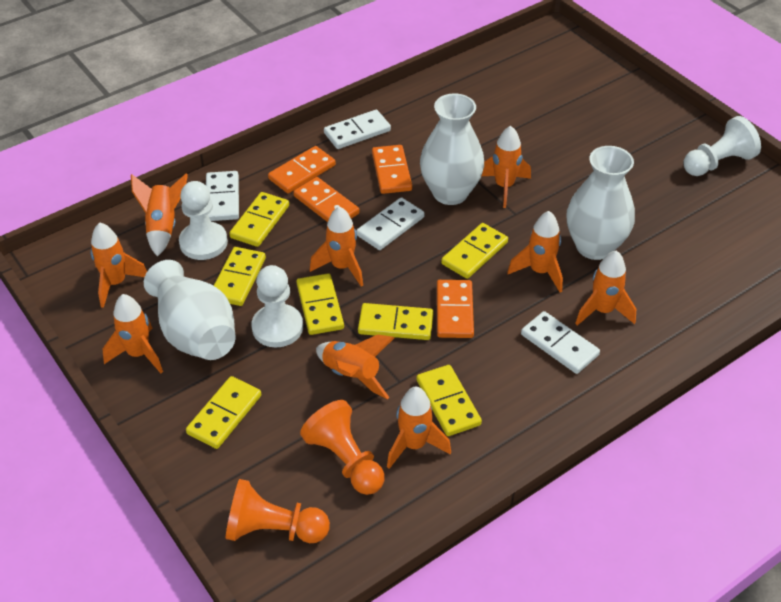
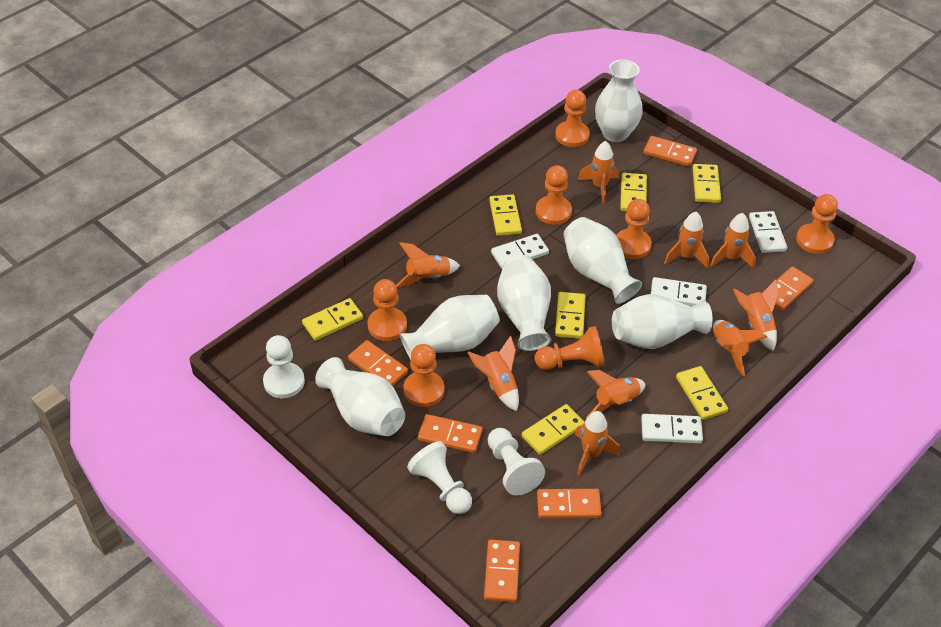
orange domino: [268,146,336,193] [294,177,360,222] [372,145,412,194] [437,280,474,338] = 4 -> [348,340,408,386] [418,414,483,453] [484,540,520,602] [537,489,602,519] [644,136,697,167] [761,266,813,311] = 6
orange pawn: [226,479,330,543] [300,400,385,495] = 2 -> [367,279,407,341] [403,344,444,407] [535,326,605,370] [536,165,572,225] [555,90,590,147] [616,199,652,259] [796,194,838,254] = 7
white vase: [144,260,235,360] [420,93,484,205] [566,146,635,260] = 3 -> [315,357,405,436] [400,295,500,360] [497,255,552,351] [563,217,642,304] [595,59,643,142] [612,294,713,349] = 6

